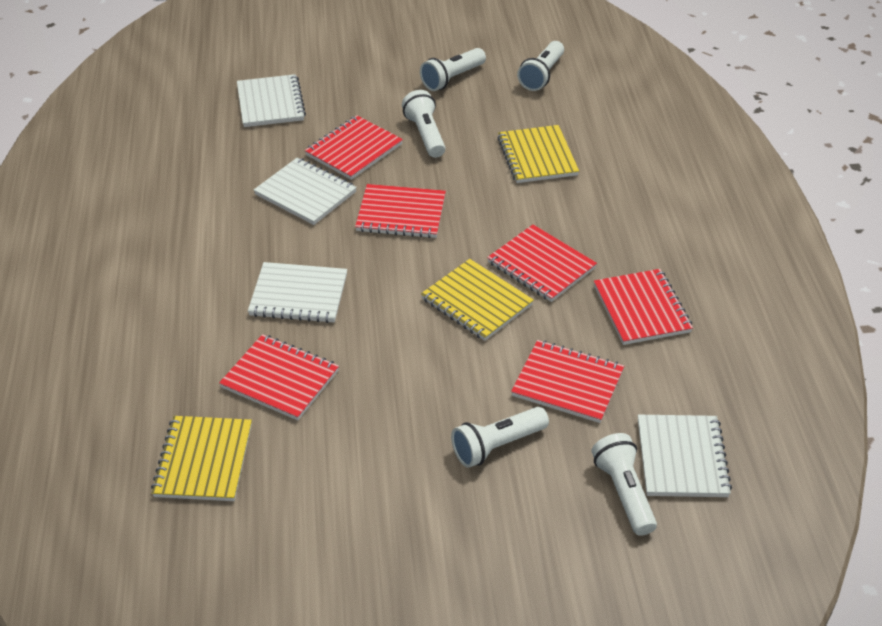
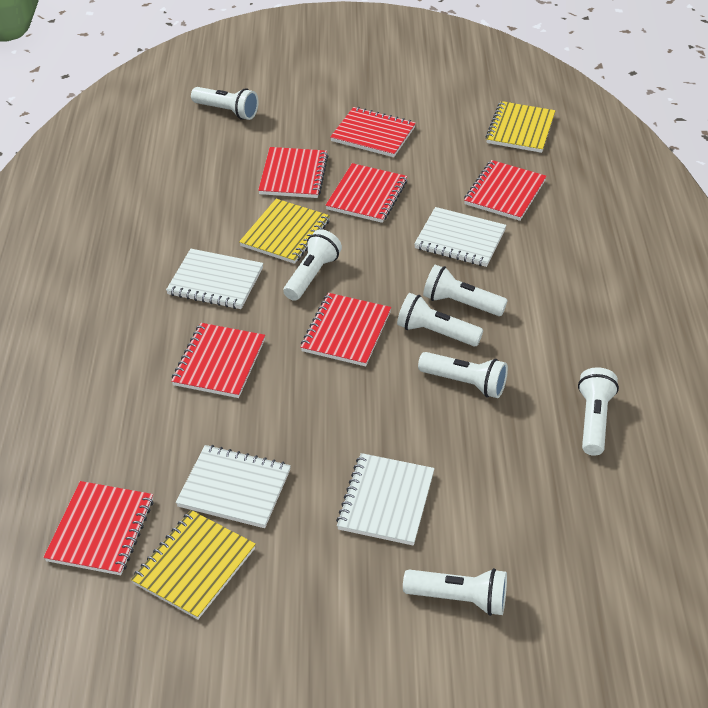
red notebook: [219,334,339,420] [305,115,403,180] [355,184,446,238] [487,225,597,302] [511,340,624,423] [594,269,693,345] = 6 -> [43,481,154,575] [171,323,265,398] [258,147,328,198] [301,293,391,367] [326,163,407,223] [330,107,416,157] [464,160,547,221] = 7
white flashlight: [402,90,446,158] [420,48,486,91] [451,407,549,468] [517,41,564,91] [592,433,657,536] = 5 -> [191,87,259,120] [283,229,342,301] [397,293,483,346] [403,568,507,616] [418,352,508,398] [423,265,508,316] [578,367,619,456] = 7

